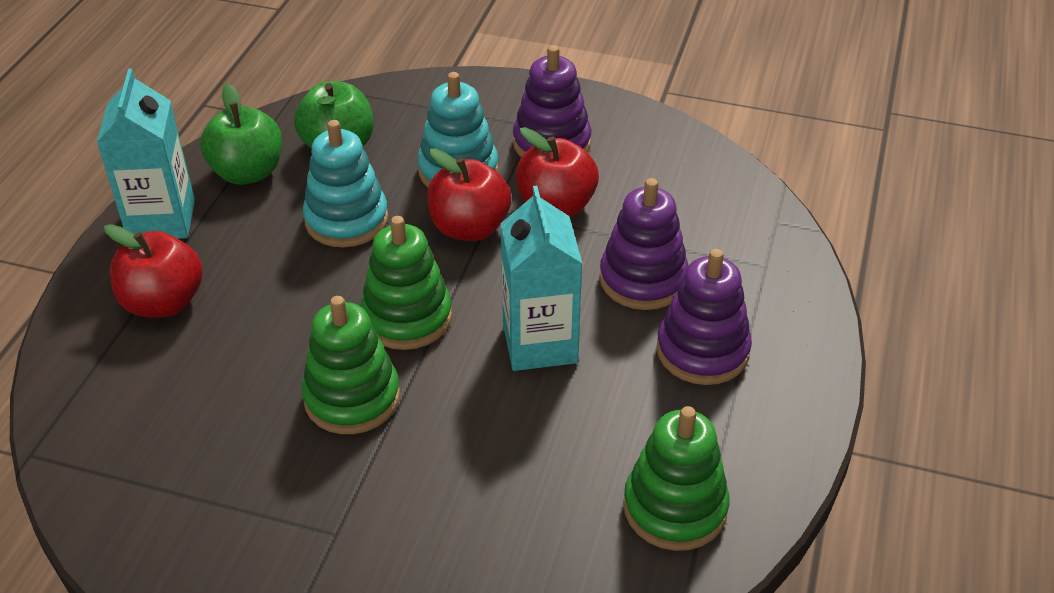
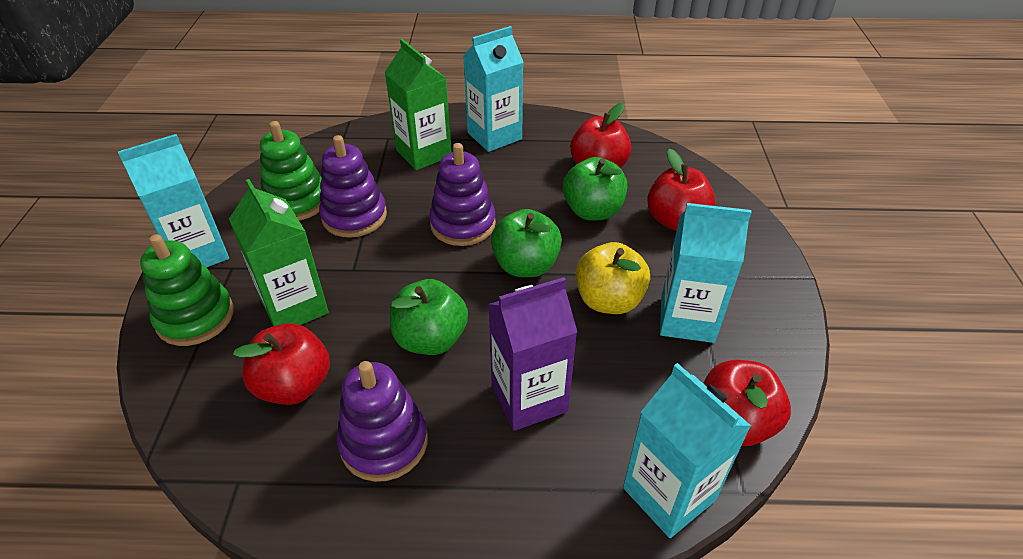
green apple: [200,84,282,185] [294,81,373,148] = 2 -> [390,279,468,355] [491,209,562,277] [563,157,627,221] = 3
green carton: none = 0 -> [229,179,329,326] [384,39,452,170] = 2
green stacking toy: [301,296,400,434] [360,216,452,350] [623,406,730,551] = 3 -> [140,234,234,346] [260,121,322,221] = 2
purple carton: none = 0 -> [488,277,577,431] = 1
red apple: [104,224,203,318] [427,148,511,241] [516,127,599,217] = 3 -> [233,323,330,405] [570,103,631,168] [647,149,716,231] [703,360,791,446] = 4
turquoise carton: [97,68,195,239] [501,185,583,371] = 2 -> [118,134,229,268] [463,26,523,152] [623,363,751,538] [660,203,752,343] = 4
turquoise stacking toy: [303,120,388,247] [417,72,498,187] = 2 -> none = 0
yellow apple: none = 0 -> [575,242,650,314] = 1

